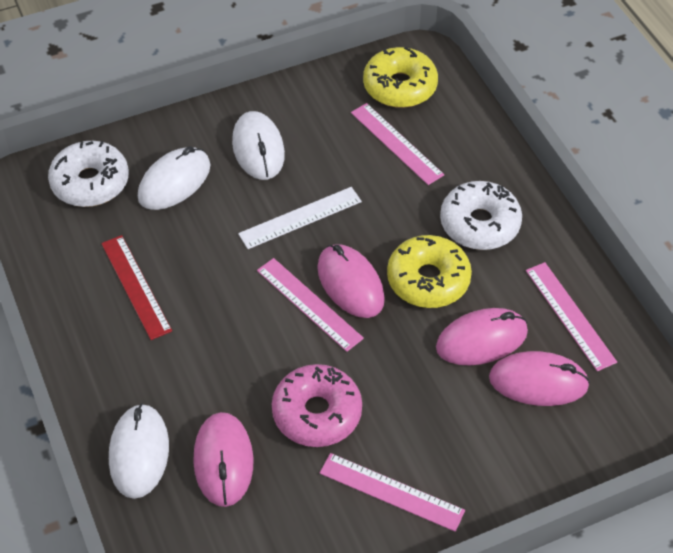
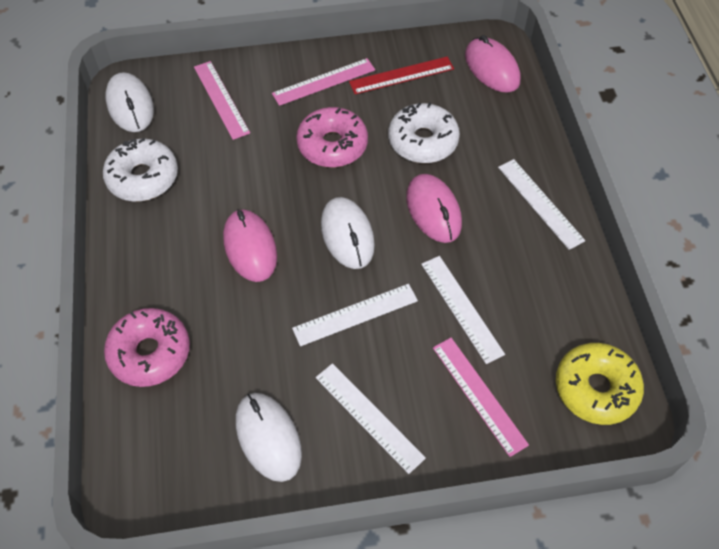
pink donut: [272,364,362,447] = 1 -> [104,308,190,387] [296,107,368,167] = 2
pink mouse: [193,412,253,507] [317,244,385,318] [436,308,528,366] [489,351,590,406] = 4 -> [223,209,277,282] [406,174,462,243] [465,35,520,93] = 3
pink ruler: [257,258,364,352] [320,453,465,532] [351,103,444,185] [526,262,617,371] = 4 -> [194,61,250,140] [272,58,375,106] [433,338,529,457] = 3
white ruler: [238,187,362,249] = 1 -> [292,284,418,346] [316,363,426,474] [421,256,505,364] [498,159,585,250] = 4
yellow donut: [363,47,438,108] [387,235,472,308] = 2 -> [556,343,644,425] = 1

